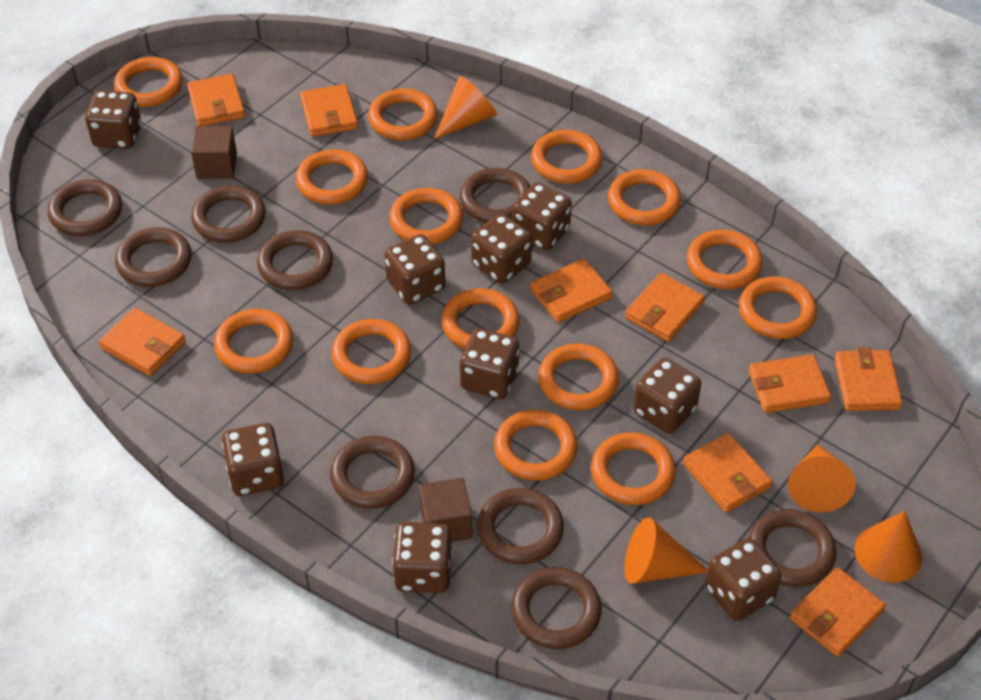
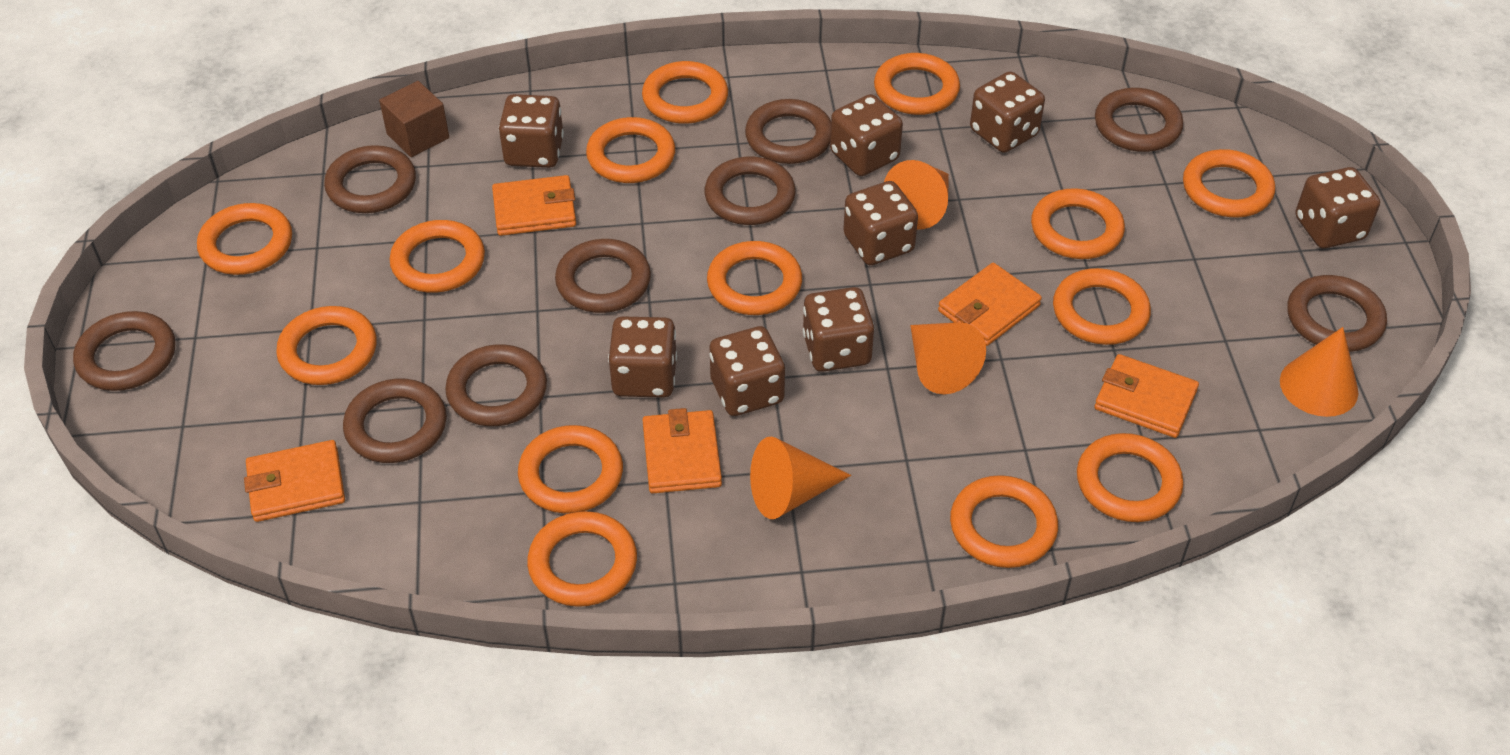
brown cube: [191,126,237,179] [419,478,472,542] = 2 -> [379,81,449,157] = 1
brown dice: [85,90,141,149] [222,423,284,496] [385,234,445,305] [392,522,452,593] [460,328,519,399] [471,214,532,284] [513,182,572,251] [633,358,701,434] [705,538,781,621] = 9 -> [499,94,564,168] [608,316,677,398] [709,326,785,416] [803,287,875,372] [830,94,903,176] [843,181,918,265] [970,71,1045,153] [1295,167,1380,248] = 8
orange wallet: [99,308,186,376] [187,74,245,126] [300,84,358,137] [530,259,613,323] [625,273,705,342] [683,433,772,513] [749,355,831,413] [789,567,886,657] [834,347,903,411] = 9 -> [244,440,345,522] [492,175,576,236] [643,408,722,493] [938,263,1042,346] [1095,354,1199,438] = 5

